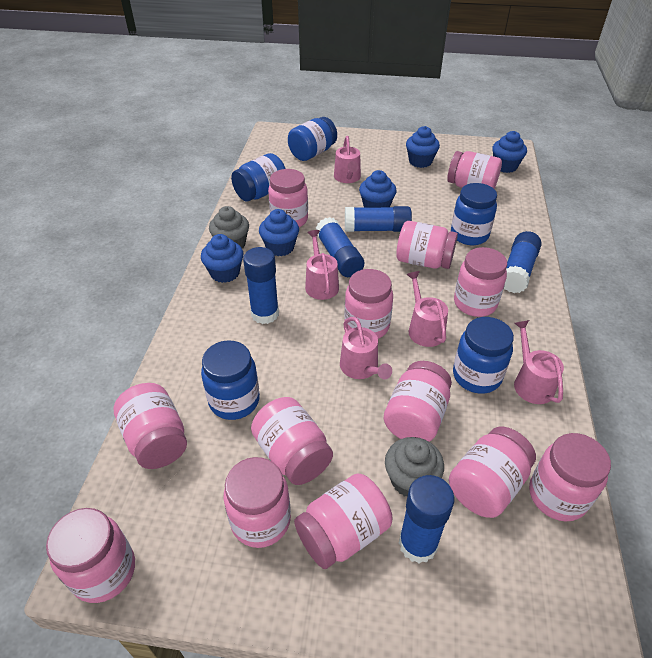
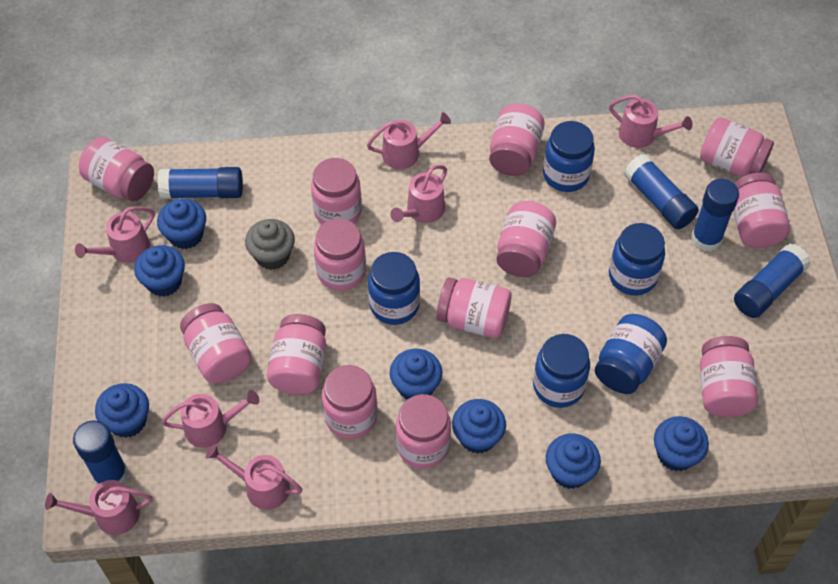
blue cupcake: [201,234,243,283] [259,209,299,256] [359,170,397,208] [406,126,440,168] [492,131,527,173] = 5 -> [95,383,149,438] [134,245,185,297] [157,199,206,249] [390,349,442,399] [452,399,506,454] [546,433,601,489] [654,416,709,472] = 7
grey cupcake: [209,206,249,248] [385,437,444,497] = 2 -> [245,219,295,270] = 1
pink watering can: [305,230,339,300] [334,136,361,183] [340,317,392,379] [406,271,448,347] [514,320,564,404] = 5 -> [45,480,153,535] [75,206,155,263] [161,390,259,448] [206,444,303,510] [367,112,451,169] [390,165,447,223] [609,95,692,148] = 7

